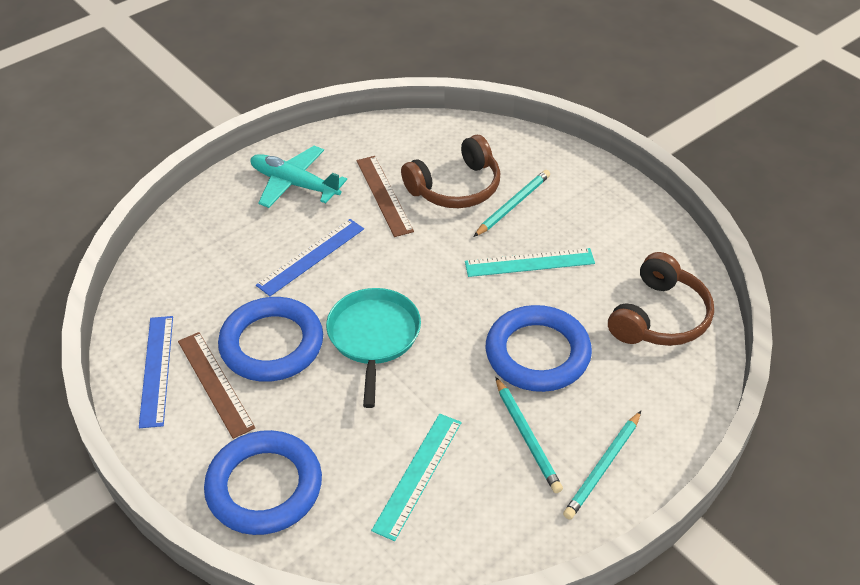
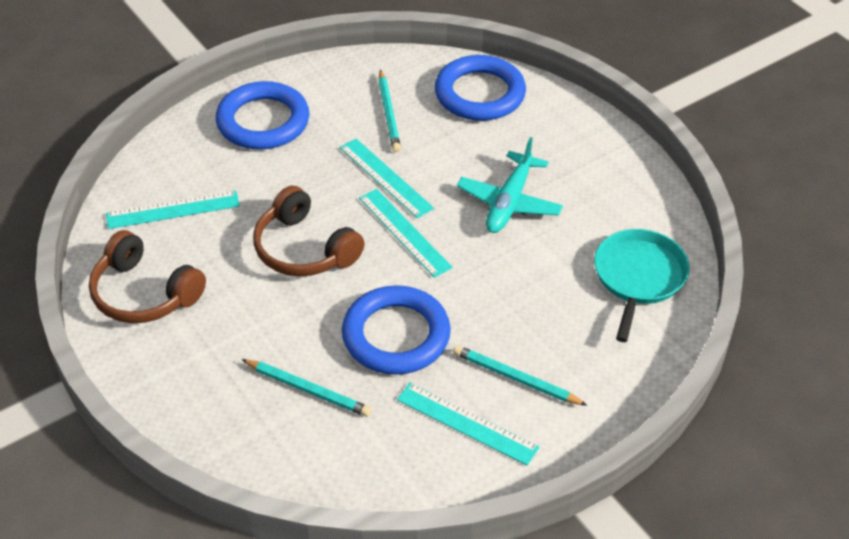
blue ruler: [139,316,173,428] [256,219,364,296] = 2 -> none = 0
brown ruler: [178,332,255,439] [357,156,414,237] = 2 -> none = 0
turquoise ruler: [371,414,462,541] [465,248,595,277] = 2 -> [106,191,240,229] [340,139,434,218] [359,189,453,278] [397,383,540,466] = 4

